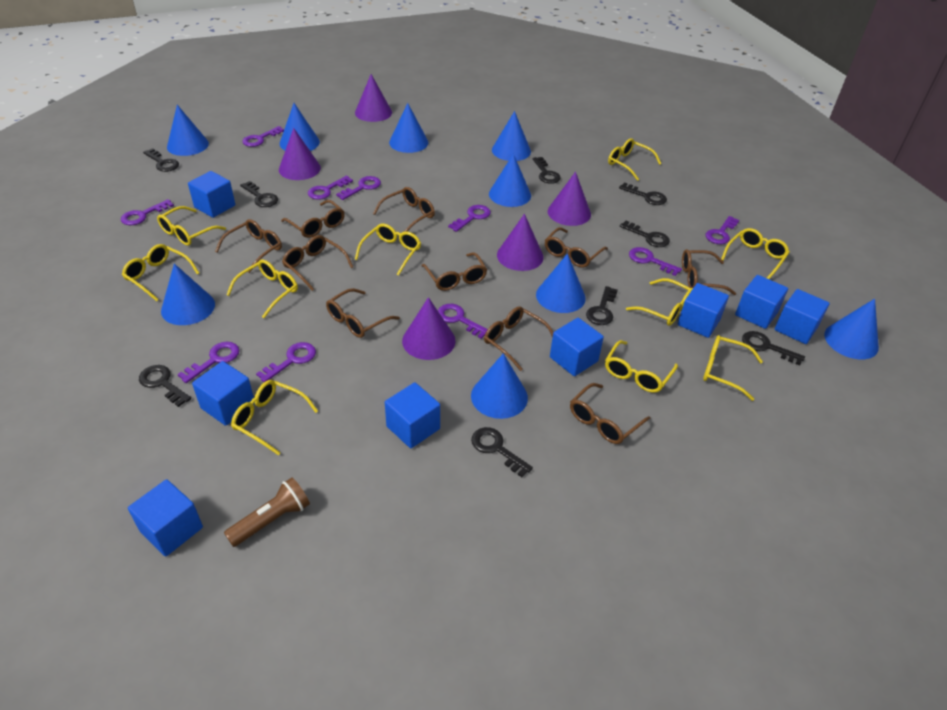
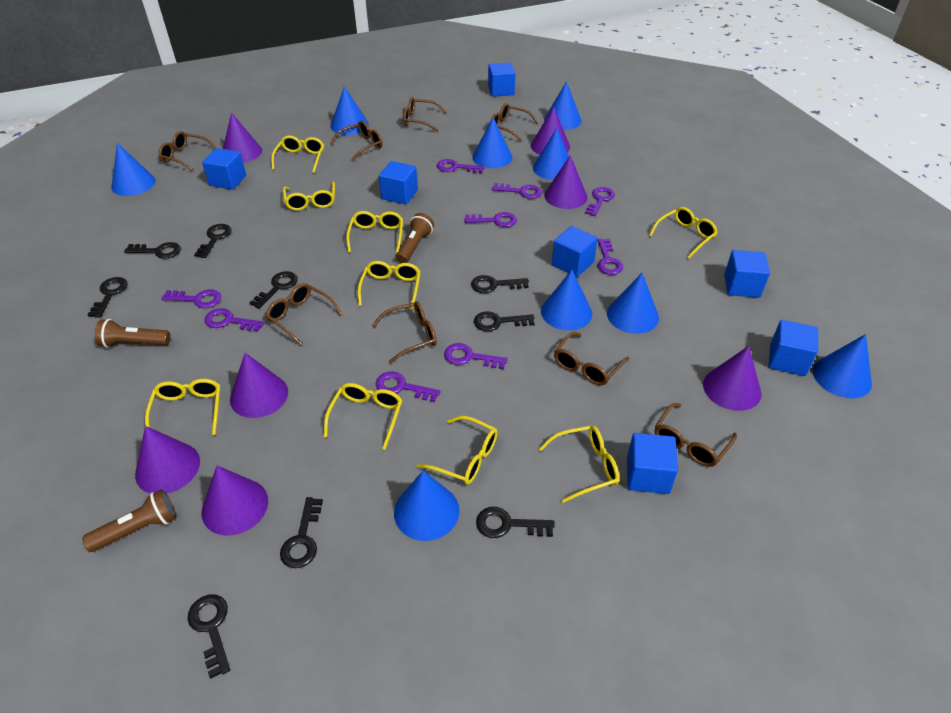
blue cube: [128,479,203,556] [188,171,235,218] [192,361,255,426] [385,382,440,448] [550,318,604,376] [678,283,729,338] [735,275,788,329] [775,289,830,344] = 8 -> [202,148,246,190] [379,161,418,205] [488,63,515,97] [552,226,598,277] [627,433,678,494] [724,250,770,298] [769,320,818,376] = 7
brown flashlight: [224,477,310,547] = 1 -> [82,489,176,552] [94,319,171,348] [396,213,434,263] = 3
brown glasses: [215,219,282,273] [281,200,345,238] [282,235,353,291] [326,288,400,338] [373,187,435,232] [421,252,487,291] [484,306,553,371] [545,227,608,268] [570,383,650,444] [682,249,736,295] = 10 -> [158,131,217,171] [266,283,342,345] [330,121,383,162] [372,301,437,363] [403,97,446,132] [490,103,539,142] [554,332,630,385] [655,403,737,467] = 8
purple cone: [279,128,321,180] [355,74,392,122] [402,297,456,360] [497,214,544,271] [548,172,591,226] = 5 -> [135,426,200,494] [202,466,268,536] [223,112,262,163] [230,353,288,418] [531,107,570,155] [544,155,587,209] [703,346,761,411] = 7
purple key: [121,199,174,225] [177,342,239,383] [242,126,284,147] [256,342,316,382] [308,176,353,200] [336,176,381,200] [438,304,488,339] [448,205,491,232] [629,247,682,276] [706,216,739,244] = 10 -> [161,290,221,308] [204,308,264,332] [376,371,440,402] [437,159,485,173] [444,343,508,369] [464,212,517,227] [492,183,542,199] [585,187,615,216] [597,239,623,275] = 9
yellow glasses: [122,244,199,301] [157,206,226,246] [227,260,298,318] [231,380,318,456] [355,223,421,276] [605,340,678,393] [608,138,661,181] [626,278,693,326] [703,335,763,401] [721,228,790,279] = 10 -> [145,379,220,435] [271,136,324,173] [283,181,335,211] [324,383,402,450] [346,211,403,253] [358,261,421,310] [416,416,498,485] [539,425,620,503] [649,207,718,259] = 9

